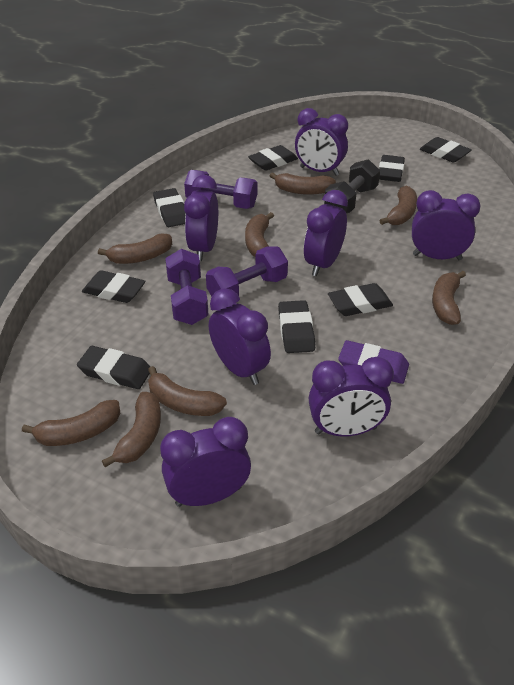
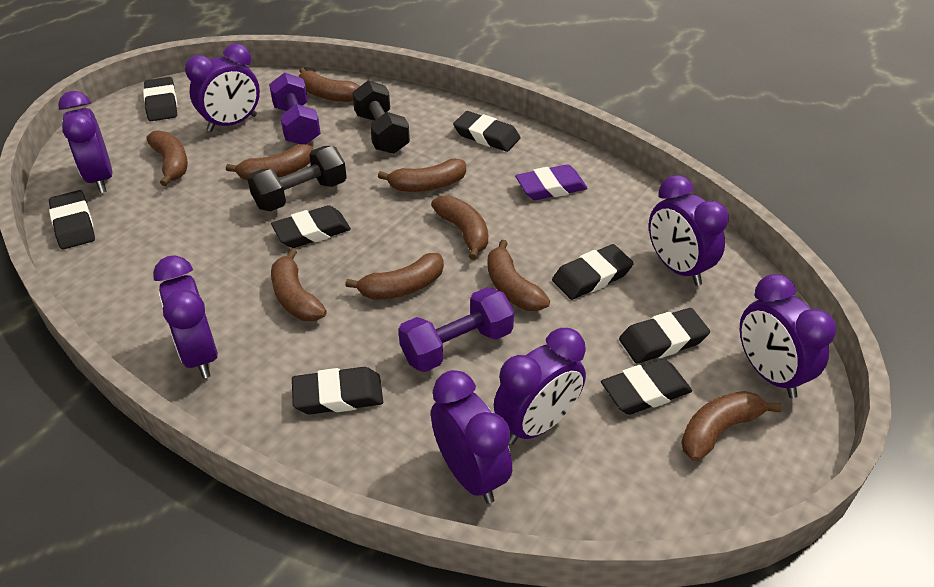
black dumbbell: [324,159,380,213] = 1 -> [247,146,347,212] [352,80,410,154] = 2
brown banana: [22,400,120,446] [98,233,172,264] [102,392,161,467] [148,366,227,416] [245,212,274,257] [270,172,336,195] [379,185,417,225] [432,271,466,325] = 8 -> [147,130,188,186] [226,144,313,181] [271,249,327,321] [299,67,360,102] [345,253,444,300] [378,159,466,192] [431,195,488,260] [488,240,550,311] [681,391,782,461] = 9
purple dumbbell: [165,249,208,325] [184,170,257,209] [206,246,288,296] = 3 -> [269,72,321,144] [398,287,514,372] = 2

